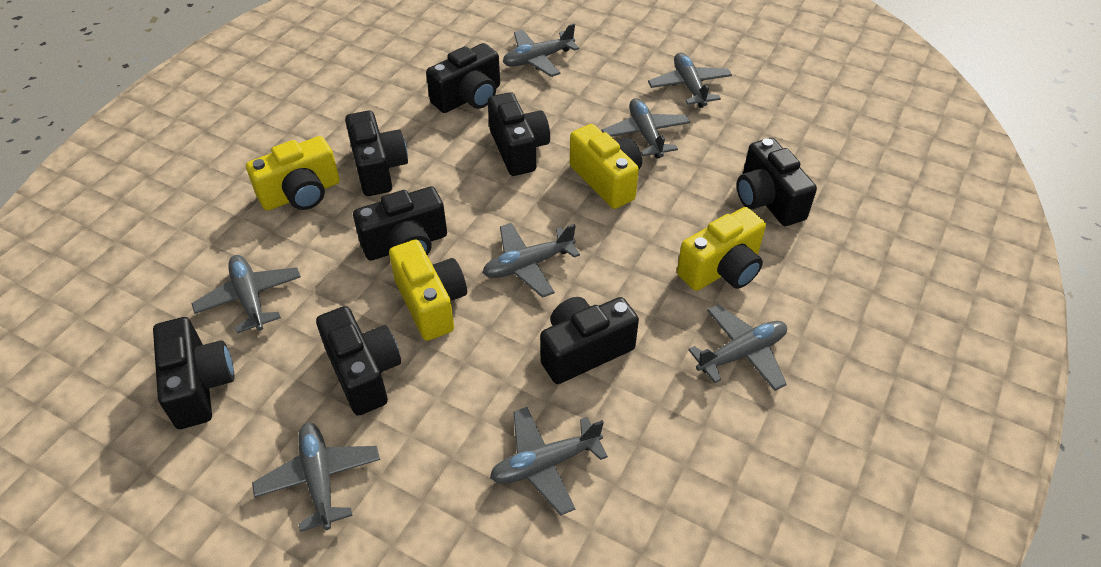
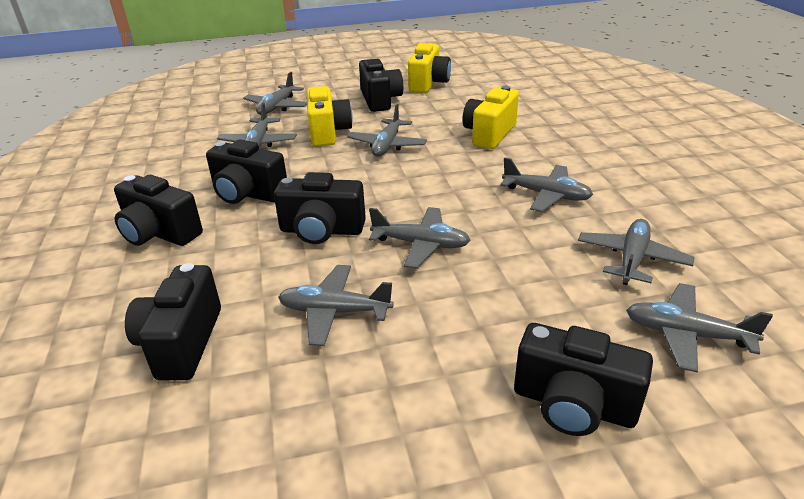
black camera: [153,317,235,429] [316,306,401,416] [345,111,408,196] [353,187,447,261] [426,43,500,113] [488,92,550,176] [540,297,639,384] [737,138,817,226] = 8 -> [114,175,203,246] [125,263,221,380] [206,139,287,204] [274,172,366,244] [359,59,403,112] [514,323,653,436] = 6
yellow camera: [246,136,340,211] [389,240,467,341] [570,124,642,209] [677,207,766,291] = 4 -> [307,86,353,147] [408,43,451,93] [462,86,519,149] = 3

